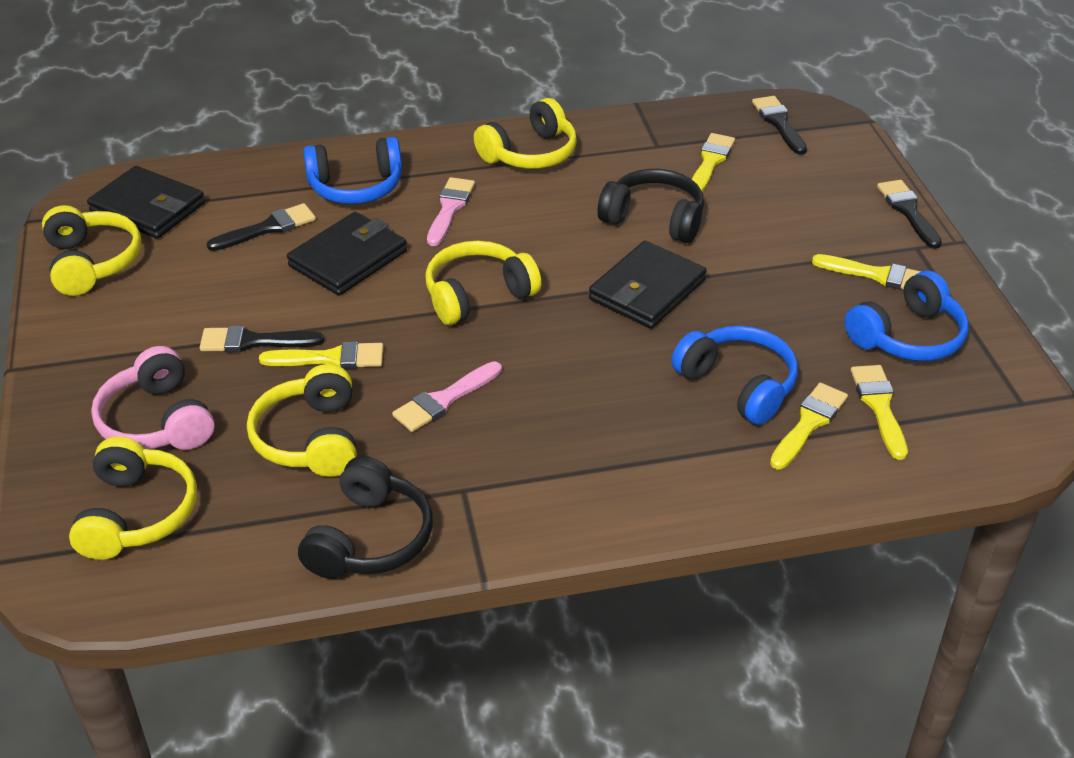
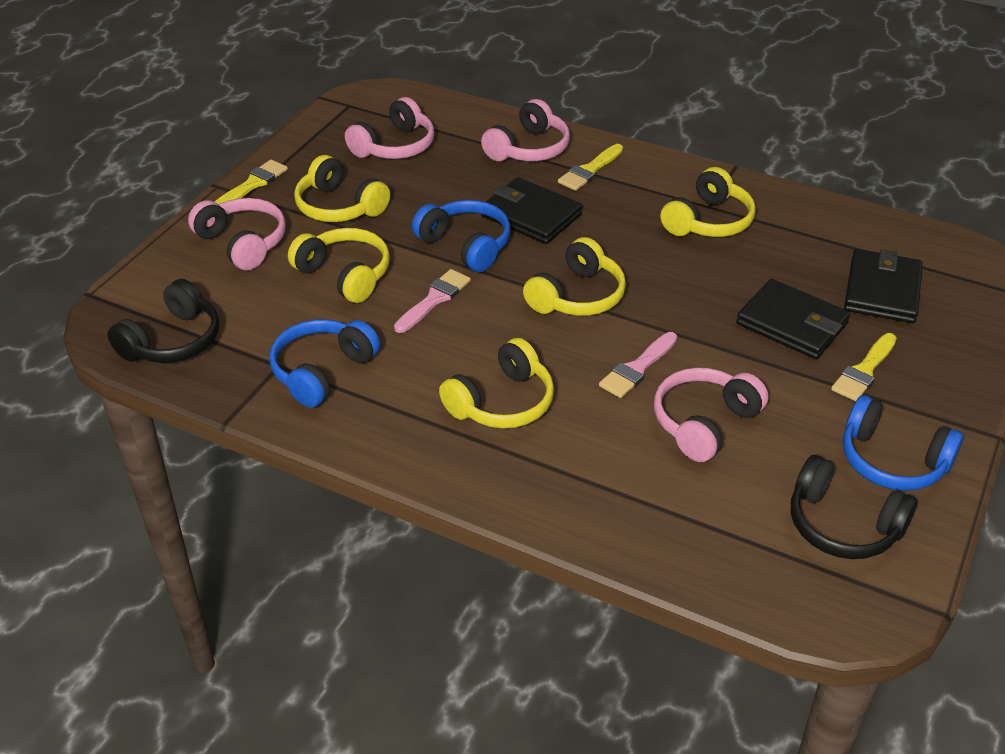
black brush: [200,326,324,352] [207,203,316,251] [752,96,807,155] [877,180,942,249] = 4 -> none = 0
pink headphones: [91,346,214,450] = 1 -> [188,198,286,270] [345,97,435,159] [481,99,570,161] [654,368,769,462] = 4
yellow brush: [259,341,383,369] [692,133,735,192] [770,383,848,469] [812,254,921,289] [851,365,908,460] = 5 -> [215,160,288,204] [558,144,623,191] [831,333,897,401] = 3

